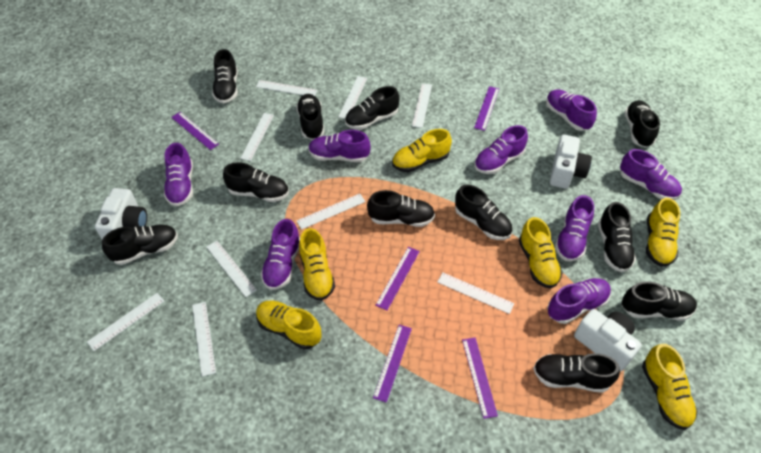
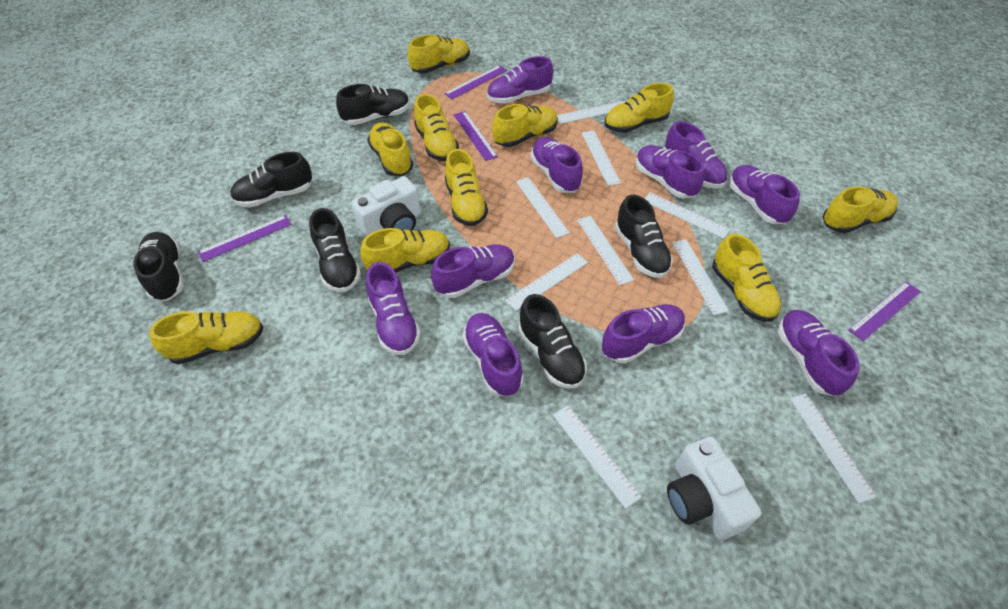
black shoe: [102,224,178,265] [212,49,238,103] [223,162,289,202] [296,94,324,140] [345,86,399,130] [367,190,435,227] [455,185,512,240] [533,353,620,393] [598,202,636,272] [622,282,697,321] [624,100,660,148] = 11 -> [133,232,184,301] [230,152,312,208] [309,208,361,292] [336,84,410,125] [518,294,587,389] [615,195,673,278] = 6
purple ruler: [171,112,219,150] [373,325,412,403] [375,247,420,310] [462,338,498,419] [474,86,499,131] = 5 -> [198,215,291,262] [444,65,507,99] [454,111,498,161] [848,281,921,341] = 4
purple shoe: [164,143,193,206] [260,219,300,290] [308,130,371,162] [474,125,528,174] [546,89,597,131] [547,278,611,324] [555,195,594,262] [620,149,682,200] = 8 -> [366,262,421,355] [431,244,515,298] [462,313,523,396] [487,56,553,104] [531,137,583,193] [602,304,686,364] [636,145,704,199] [665,121,728,189] [729,165,800,224] [777,310,860,397] = 10
white camera: [95,188,147,239] [550,135,592,189] [574,309,642,372] = 3 -> [351,176,421,236] [667,437,762,540] = 2
yellow shoe: [256,300,321,349] [299,228,335,301] [392,129,452,172] [519,217,563,288] [642,344,697,430] [646,198,680,267] = 6 -> [149,311,264,364] [360,228,450,272] [367,122,413,176] [408,34,470,73] [414,94,459,161] [445,149,488,226] [492,104,558,147] [604,83,674,133] [712,234,781,322] [822,186,898,233] = 10

